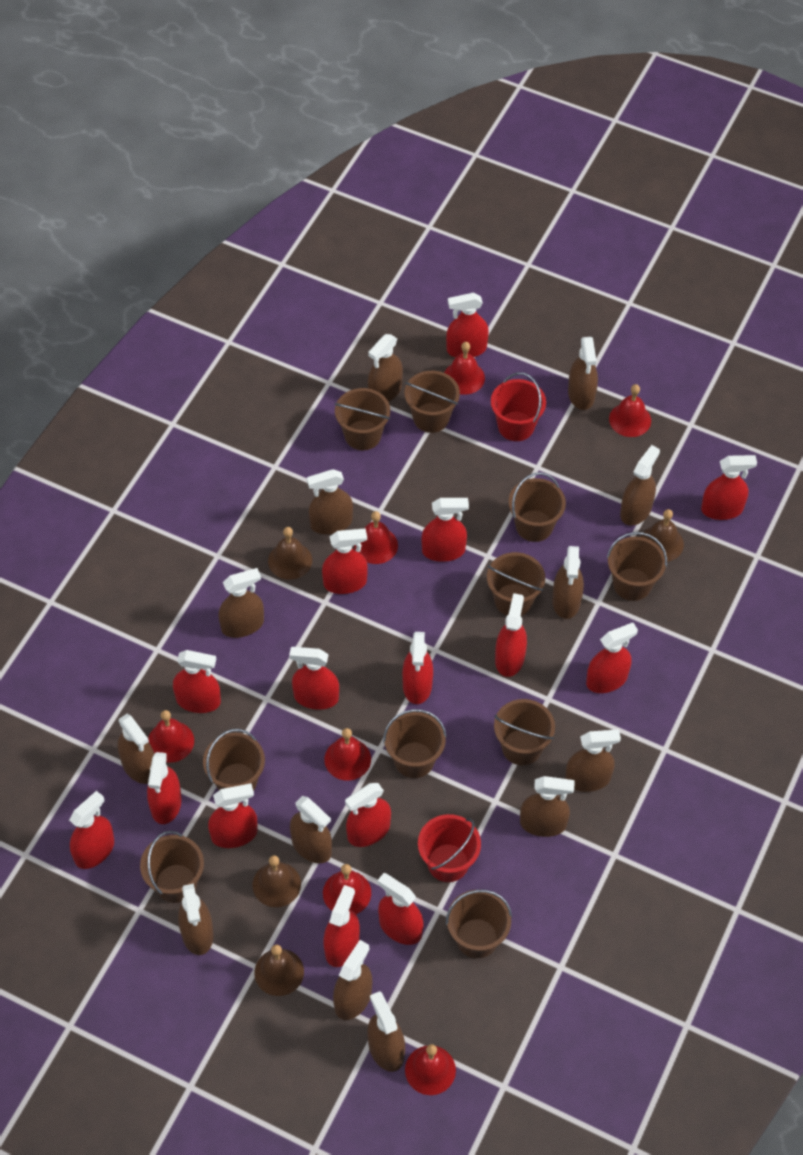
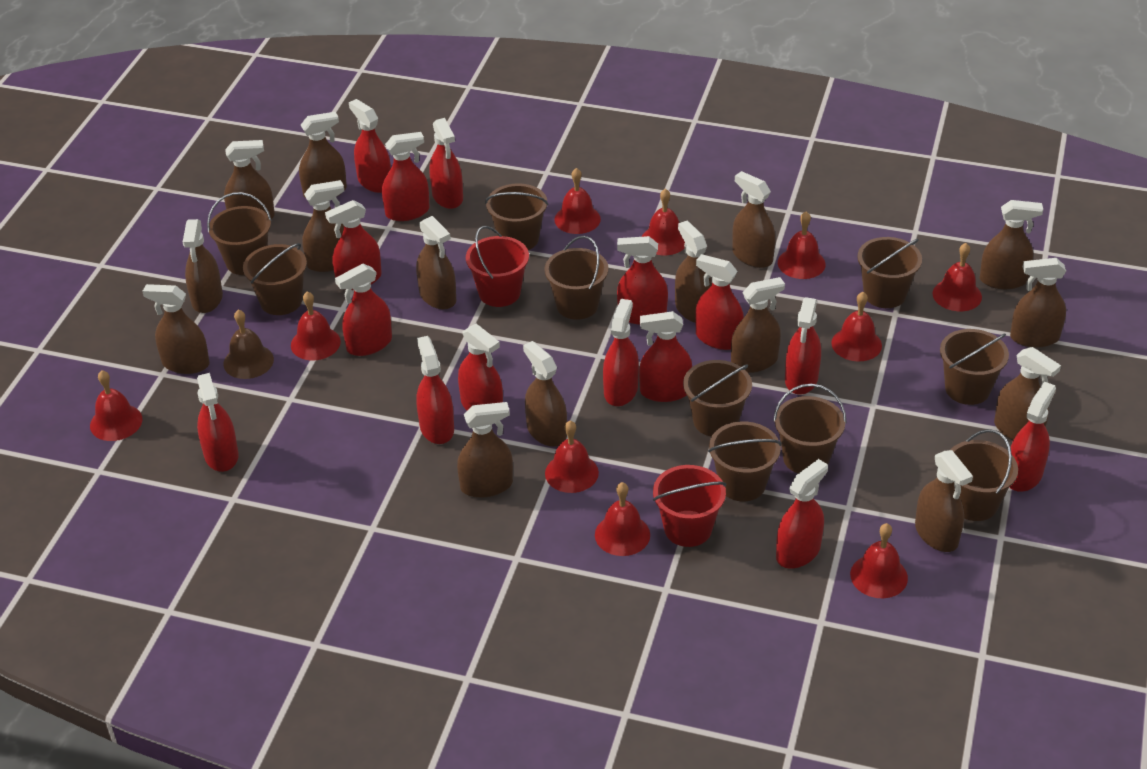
brown bell: [253,855,301,907] [254,945,304,996] [268,527,312,580] [641,509,684,562] = 4 -> [223,309,274,379] = 1
brown spray bottle: [117,714,154,784] [178,884,214,955] [218,568,264,638] [290,796,332,863] [307,469,353,534] [333,940,372,1020] [367,991,405,1072] [368,334,403,402] [520,776,575,837] [552,546,584,619] [565,729,621,792] [568,337,598,410] [620,445,660,526] = 13 -> [142,284,210,374] [183,219,223,313] [224,140,275,219] [299,112,347,198] [302,180,344,272] [416,216,456,309] [457,402,513,498] [523,341,567,447] [675,221,712,323] [731,277,785,373] [732,171,776,268] [915,450,973,552] [980,200,1043,289] [994,347,1061,440] [1010,258,1066,348] = 15
red bell: [148,710,194,763] [323,864,371,914] [324,728,371,780] [354,511,398,564] [405,1044,456,1095] [444,342,485,395] [609,384,651,437] = 7 -> [90,370,142,441] [291,291,341,360] [545,420,599,493] [554,168,601,234] [595,482,650,556] [642,189,685,255] [778,212,826,279] [831,292,882,361] [850,523,908,598] [932,243,982,311] = 10

